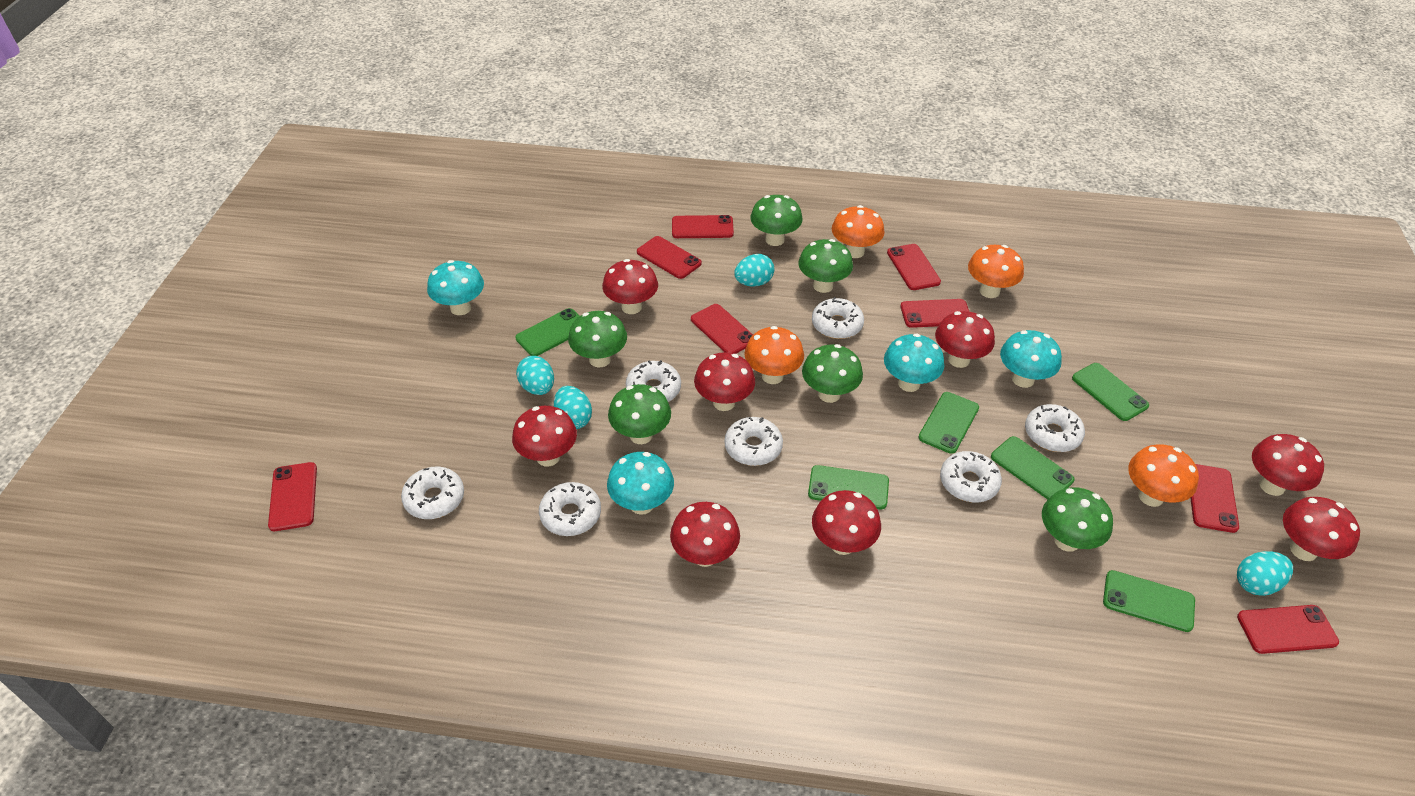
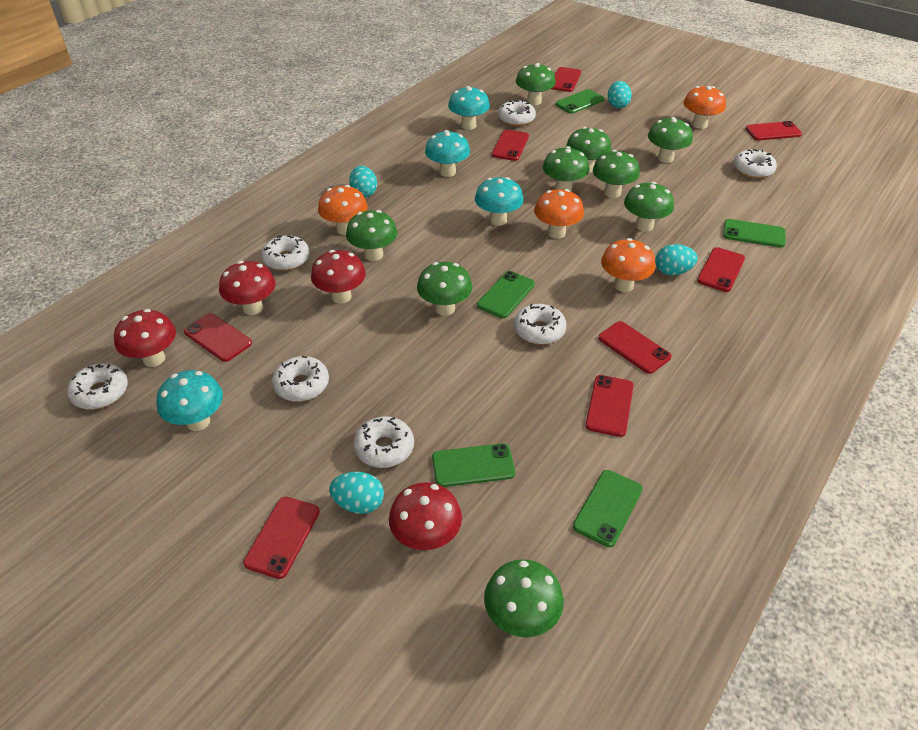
green mushroom: [568,311,627,368] [608,384,671,444] [751,195,803,246] [798,239,853,293] [802,344,863,403] [1042,487,1113,552] = 6 -> [346,210,397,261] [417,262,472,316] [484,559,564,637] [516,63,556,105] [543,146,589,192] [566,127,611,173] [593,150,640,198] [624,182,674,231] [648,117,693,163] = 9
green phone: [515,308,580,356] [808,465,889,509] [918,392,979,454] [991,436,1074,499] [1072,363,1149,421] [1103,570,1195,632] = 6 -> [432,443,515,487] [477,271,535,318] [555,89,604,114] [573,470,643,547] [723,219,786,248] = 5
red mushroom: [512,406,577,466] [602,259,658,314] [670,502,740,567] [694,352,755,411] [812,490,881,555] [935,311,995,368] [1252,434,1324,496] [1283,497,1360,561] = 8 -> [114,309,176,367] [219,261,276,315] [311,250,366,303] [389,482,462,550] = 4

